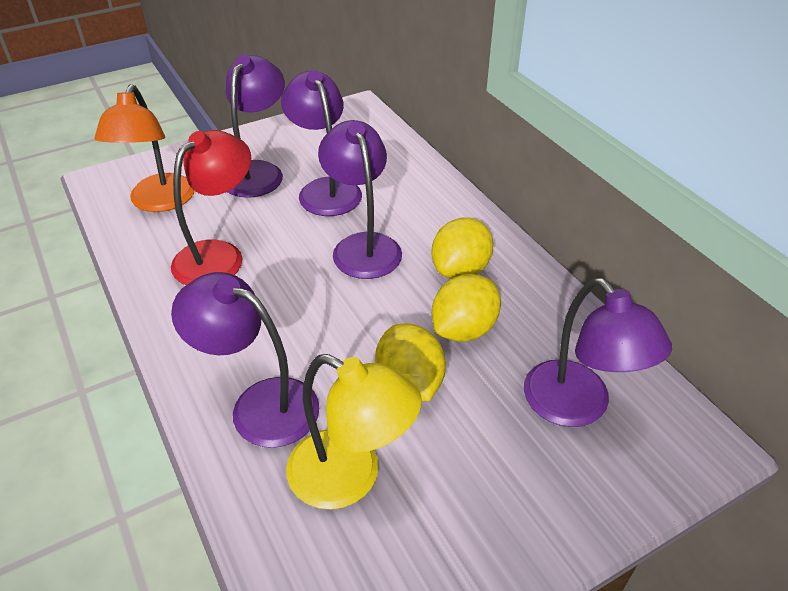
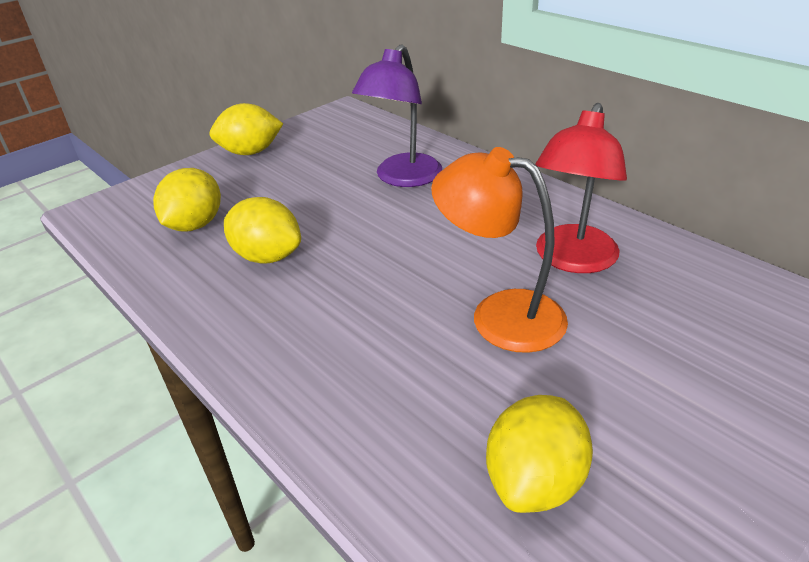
purple lamp: [171,272,319,448] [226,55,285,198] [281,70,362,216] [318,120,402,279] [524,278,672,427] = 5 -> [352,44,442,187] = 1
yellow lamp: [286,354,422,510] = 1 -> none = 0
yellow lemon: [375,323,446,401] [431,217,493,279] [432,274,501,342] = 3 -> [153,168,221,232] [209,103,283,155] [224,197,301,264] [486,395,593,513] = 4

